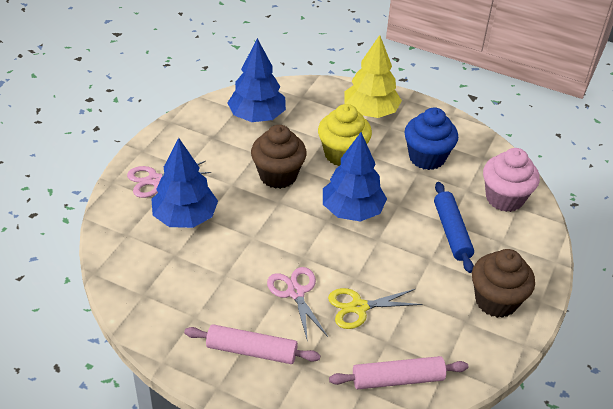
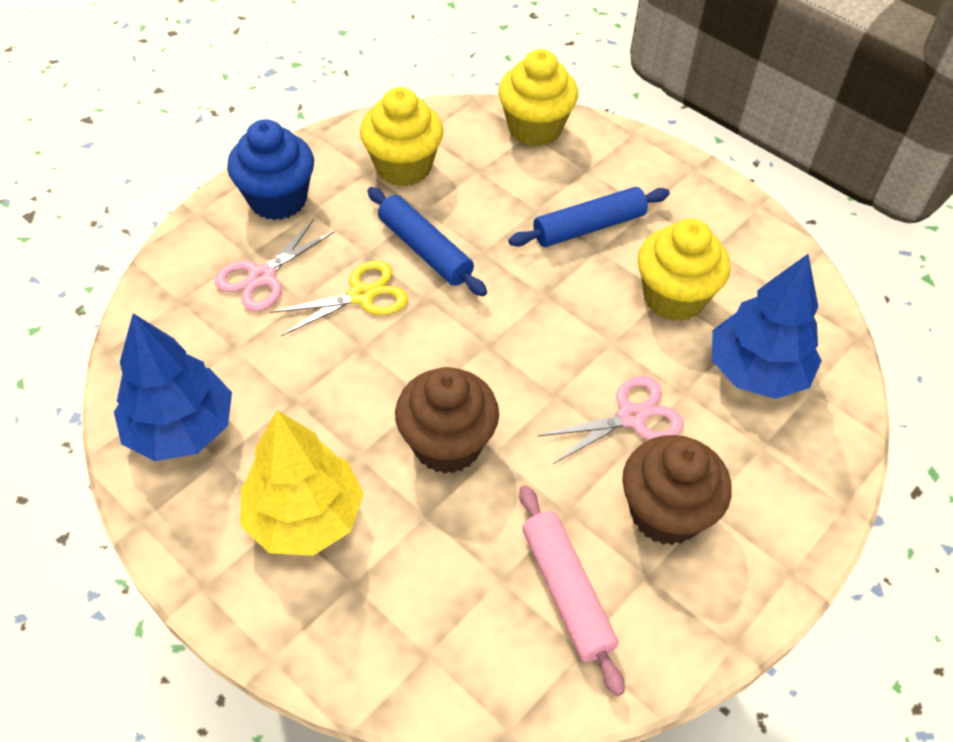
blue rolling pin: [434,182,474,273] = 1 -> [367,187,487,296] [508,187,670,247] = 2
blue tree: [151,138,218,228] [227,38,286,122] [323,132,387,222] = 3 -> [114,313,232,461] [712,254,822,399] = 2
pink cupcake: [483,148,540,212] = 1 -> none = 0
pink rolling pin: [184,324,321,364] [329,356,469,389] = 2 -> [519,485,624,696] = 1
yellow cupcake: [318,104,372,166] = 1 -> [360,87,444,186] [498,49,578,147] [638,219,731,321] = 3

